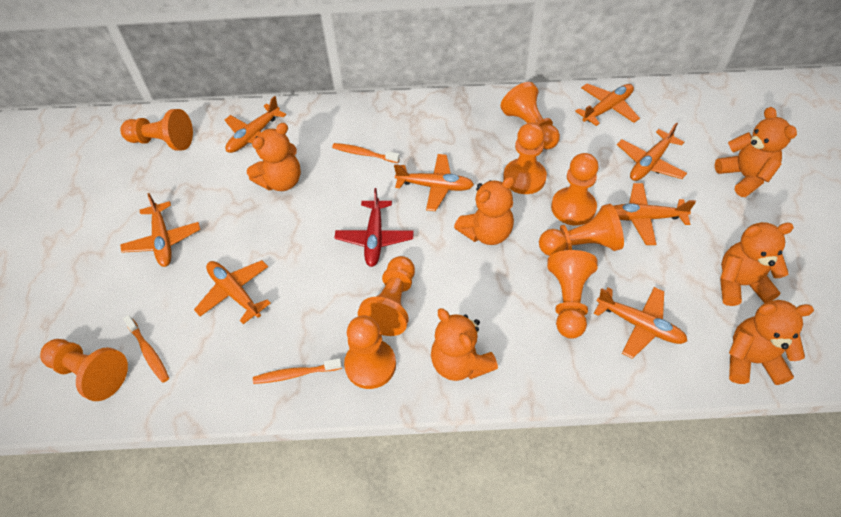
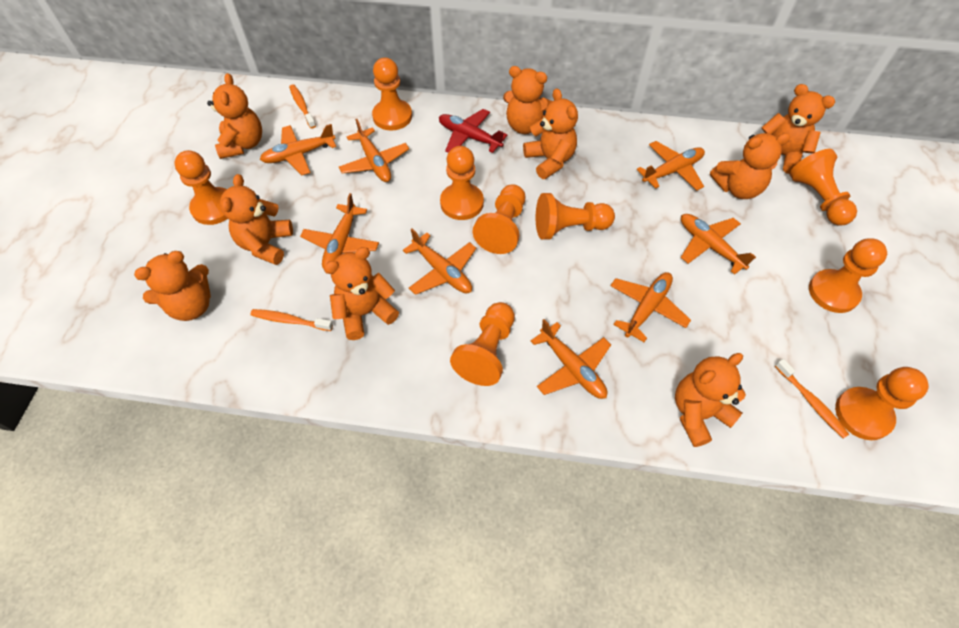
orange teddy bear: [247,123,301,191] [431,308,498,381] [454,176,515,245] [715,107,797,197] [720,222,794,306] [729,300,814,385] = 6 -> [134,251,211,321] [207,73,262,159] [220,174,293,265] [324,247,399,340] [503,66,552,134] [523,88,578,179] [675,353,746,447] [710,133,790,199] [761,84,835,174] = 9

